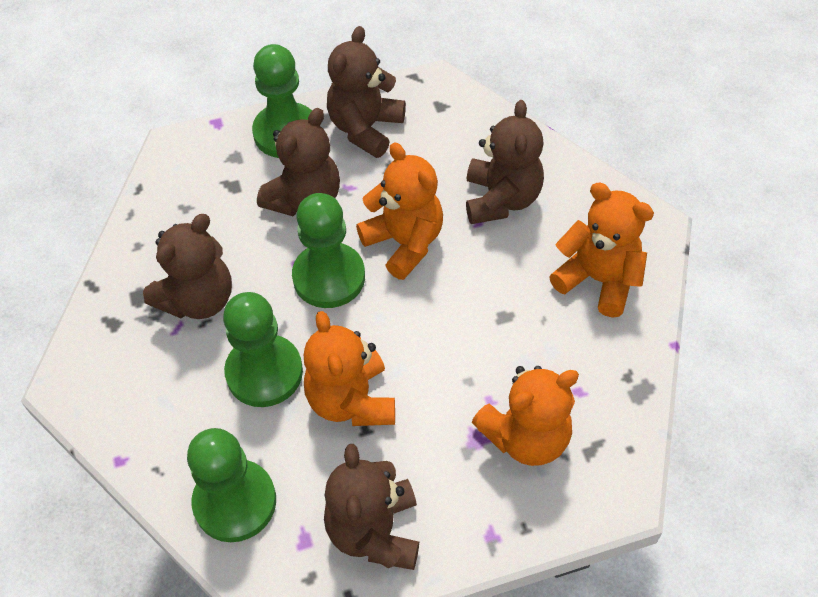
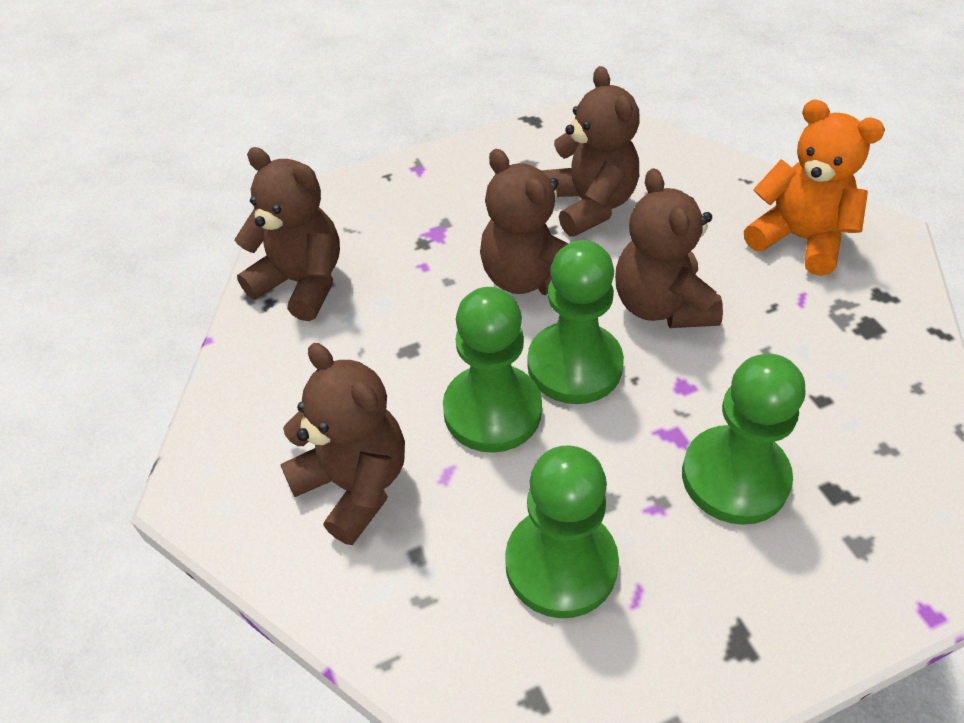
orange teddy bear: [304,311,395,426] [356,142,443,280] [472,366,579,466] [549,183,654,318] = 4 -> [744,100,885,276] = 1

